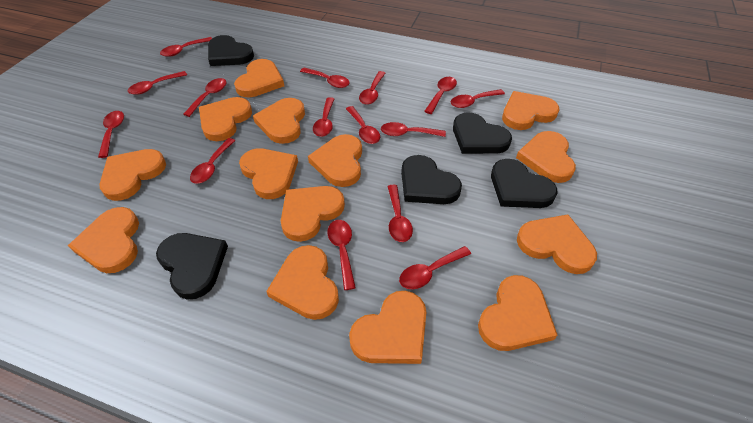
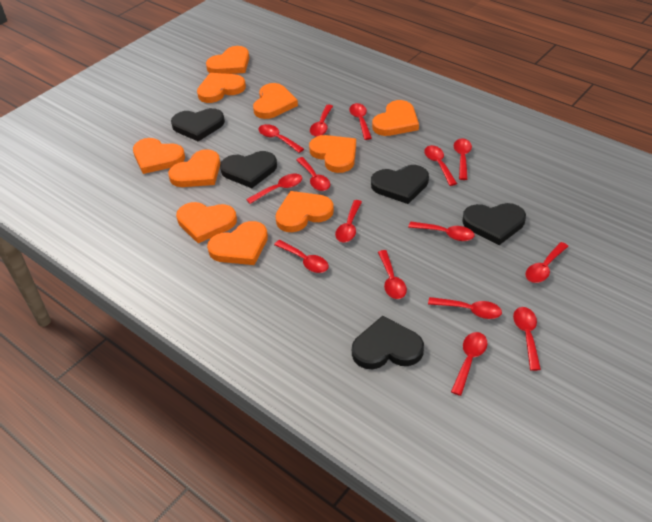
orange heart: [68,207,139,273] [99,149,166,201] [199,97,252,141] [234,59,284,98] [239,148,298,199] [253,98,305,144] [266,245,339,320] [281,186,345,242] [308,134,362,187] [349,291,426,364] [478,275,557,351] [502,91,559,130] [516,131,576,183] [517,214,597,274] = 14 -> [133,138,185,174] [168,149,220,187] [176,202,237,243] [197,73,246,103] [206,46,249,74] [207,221,268,265] [253,83,298,119] [275,191,334,232] [309,135,356,173] [372,100,419,136] = 10

